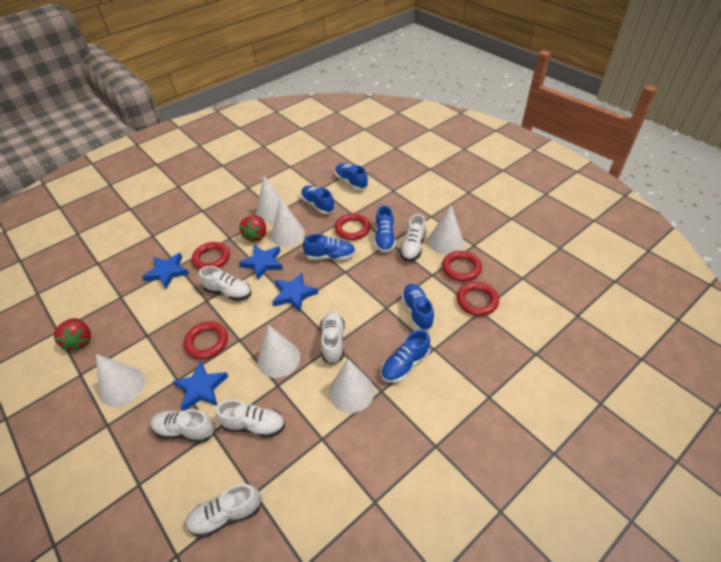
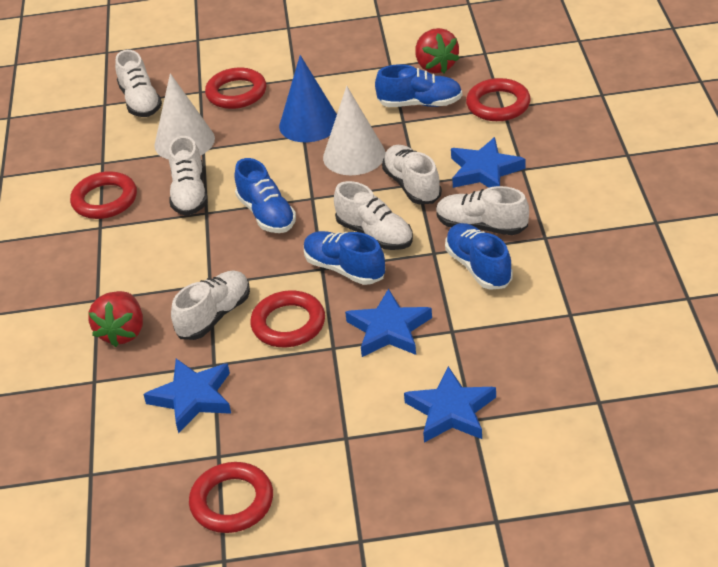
blue cone: none = 0 -> [279,55,337,142] = 1
blue shoe: [301,185,335,214] [303,234,356,260] [335,163,368,190] [375,206,396,253] [381,330,430,383] [401,284,435,331] = 6 -> [234,158,296,233] [304,231,385,285] [375,64,462,107] [445,223,513,290] = 4
white cone: [96,354,145,407] [256,176,287,223] [257,325,300,378] [271,198,305,247] [329,359,374,413] [428,205,464,255] = 6 -> [154,73,215,159] [323,86,385,175] = 2

